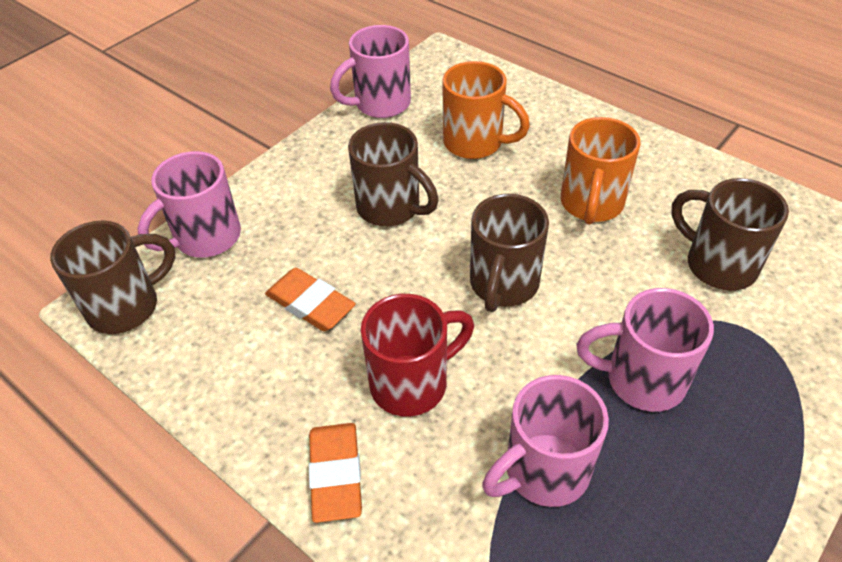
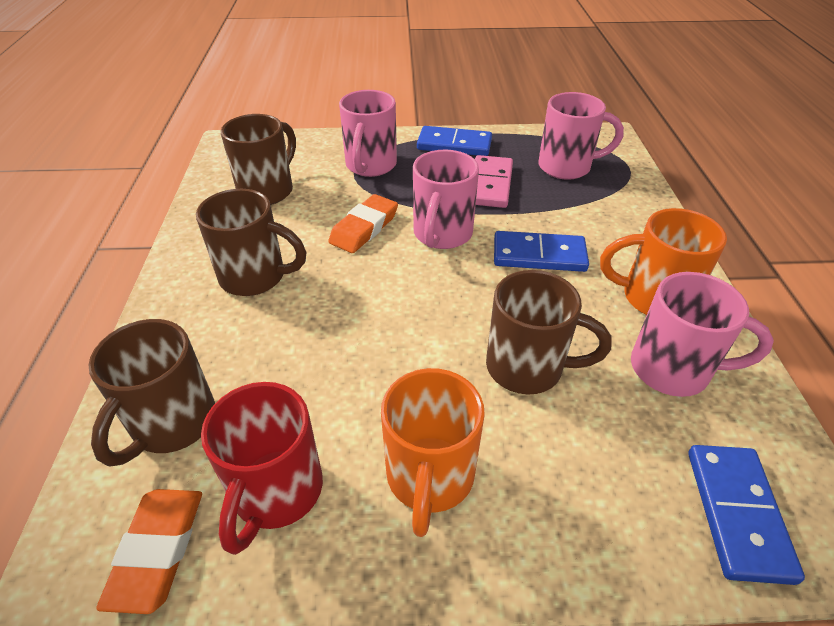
blue domino: none = 0 -> [417,126,492,156] [494,231,589,272] [688,445,805,585] = 3
pink domino: none = 0 -> [475,155,513,208] = 1

